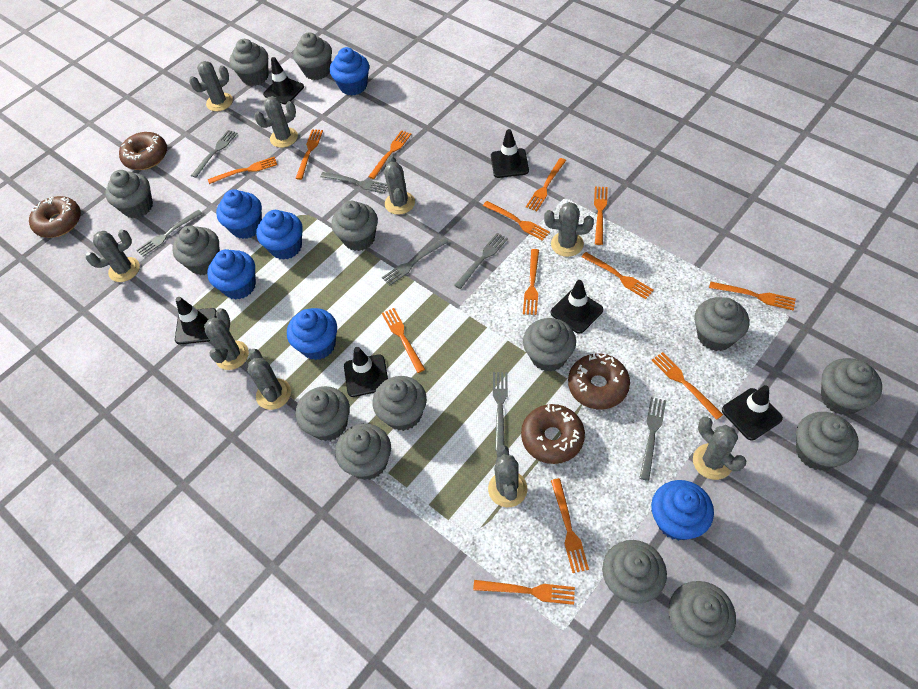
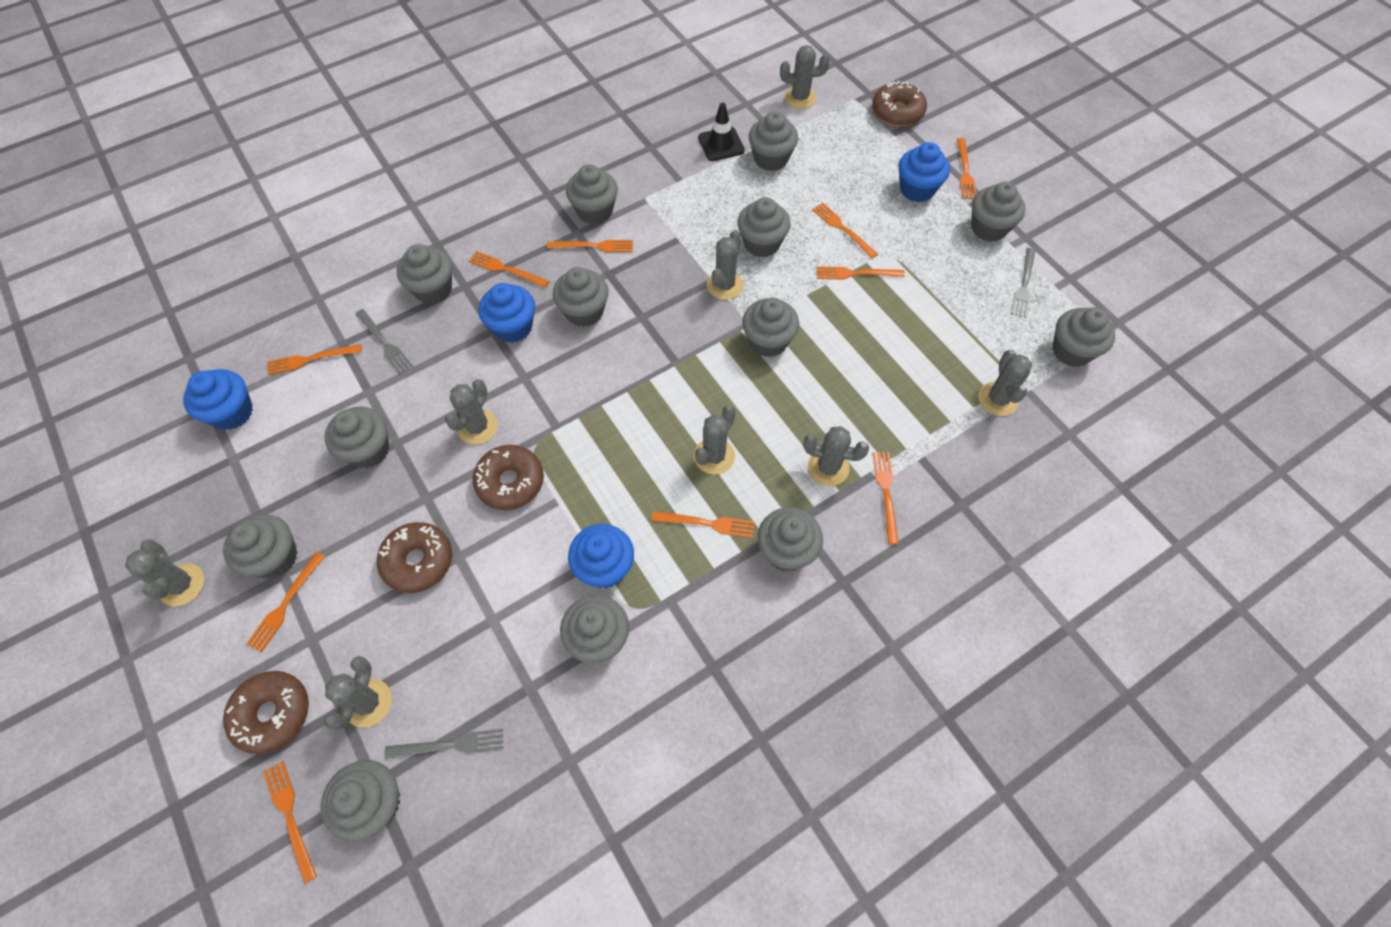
black traffic cone: [175,297,217,345] [263,57,304,104] [344,347,388,397] [491,129,529,178] [551,280,603,334] [722,385,783,441] = 6 -> [698,103,745,161] = 1
blue cupcake: [207,249,256,300] [216,189,262,239] [256,210,303,260] [287,308,337,360] [330,47,369,96] [651,480,714,541] = 6 -> [183,369,253,430] [479,283,535,343] [568,524,634,588] [899,142,950,202] = 4
grey cactus: [86,229,140,282] [189,61,233,111] [204,308,249,370] [247,349,291,410] [254,96,298,148] [384,156,415,215] [488,445,527,507] [544,202,594,257] [693,417,746,480] = 9 -> [125,539,204,606] [325,656,392,730] [445,379,498,445] [694,405,736,475] [707,230,743,300] [780,45,830,109] [803,426,869,486] [978,350,1032,416] = 8
grey cupcake: [105,170,153,218] [172,226,220,275] [229,39,269,86] [293,32,332,80] [296,386,350,441] [331,201,378,251] [335,423,391,480] [373,376,427,431] [523,318,576,372] [602,540,667,604] [669,581,736,649] [694,297,749,351] [796,412,859,471] [821,358,882,415] = 14 -> [223,514,298,579] [321,760,400,842] [324,407,389,468] [397,244,452,304] [553,267,609,327] [560,595,629,663] [566,164,618,224] [737,197,790,257] [742,297,799,357] [749,111,798,171] [758,507,823,571] [971,182,1026,242] [1052,307,1115,367] = 13
grey fork: [136,209,202,257] [191,130,238,178] [320,172,387,194] [382,238,448,286] [454,233,508,289] [493,372,508,451] [639,397,666,481] = 7 -> [356,309,413,374] [384,728,503,759] [1011,248,1036,318] = 3
orange fork: [208,157,277,184] [295,129,323,180] [368,130,411,179] [382,308,425,373] [473,580,575,605] [483,201,550,241] [523,249,539,315] [526,158,566,211] [551,478,589,573] [581,252,654,299] [594,187,608,245] [652,352,723,420] [709,281,796,310] = 13 -> [246,552,325,652] [263,761,317,884] [267,344,362,375] [469,251,549,288] [547,240,633,252] [651,511,755,538] [812,203,878,258] [817,267,905,279] [873,452,899,544] [957,138,976,199] = 10

